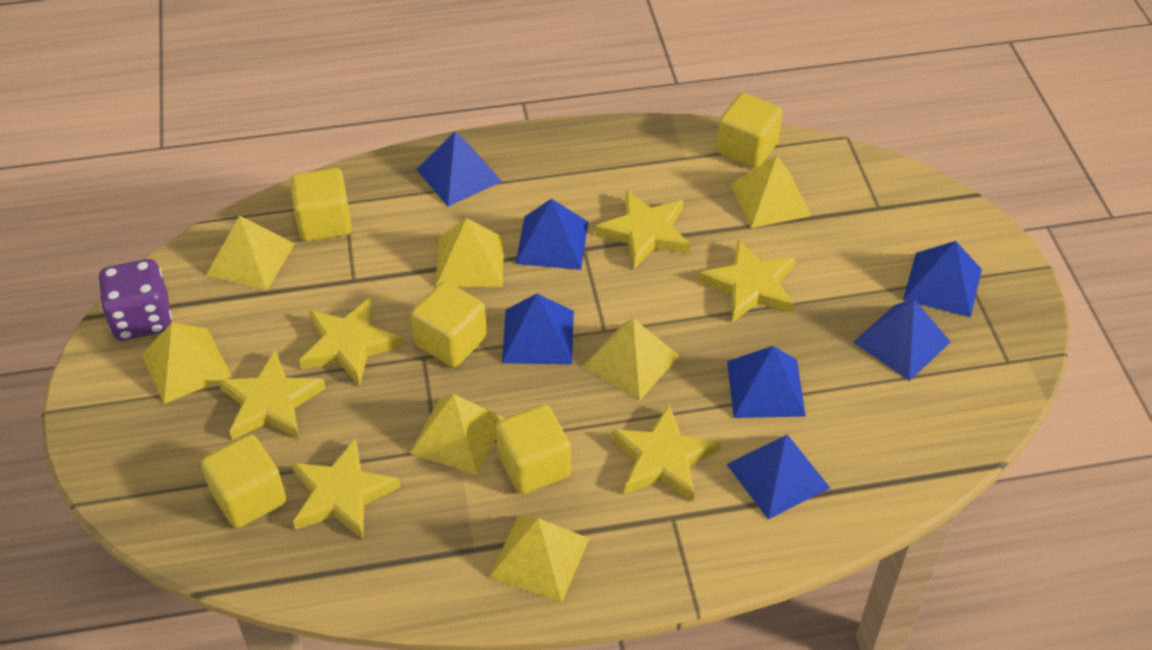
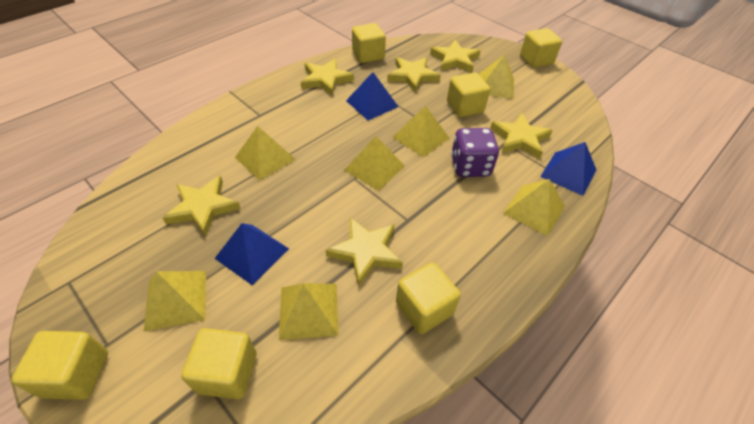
blue pyramid: [416,131,502,207] [502,294,574,365] [515,199,588,270] [727,346,806,418] [727,434,830,520] [853,299,951,381] [903,241,982,317] = 7 -> [214,223,289,285] [346,72,399,120] [540,142,596,196] = 3
yellow cube: [201,434,286,528] [290,168,352,242] [411,281,487,367] [496,405,571,494] [717,93,783,168] = 5 -> [11,331,108,400] [181,328,256,399] [352,23,386,63] [396,262,461,334] [447,72,490,117] [520,28,562,68] = 6

